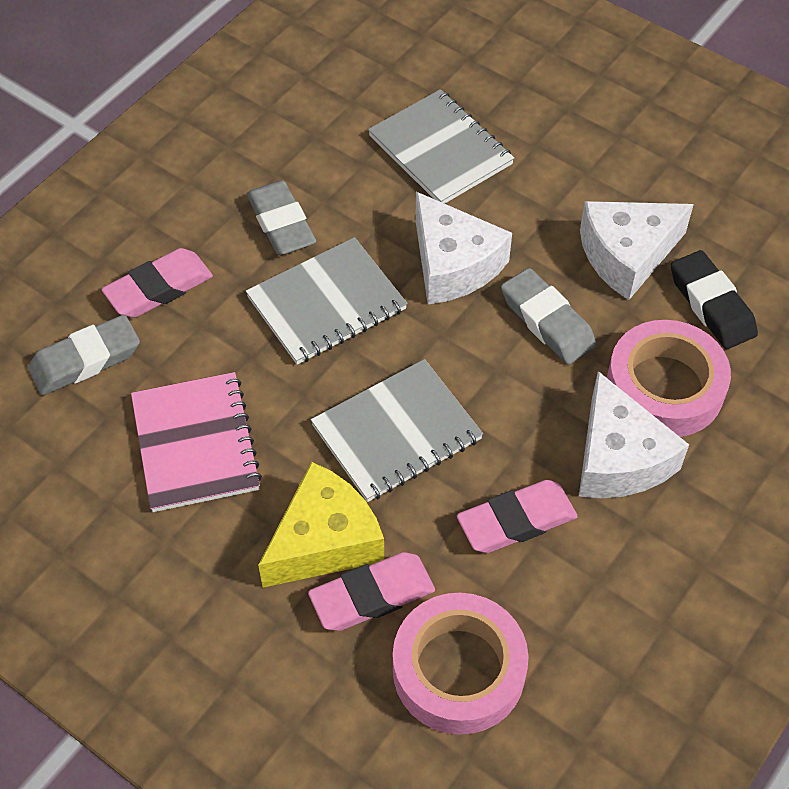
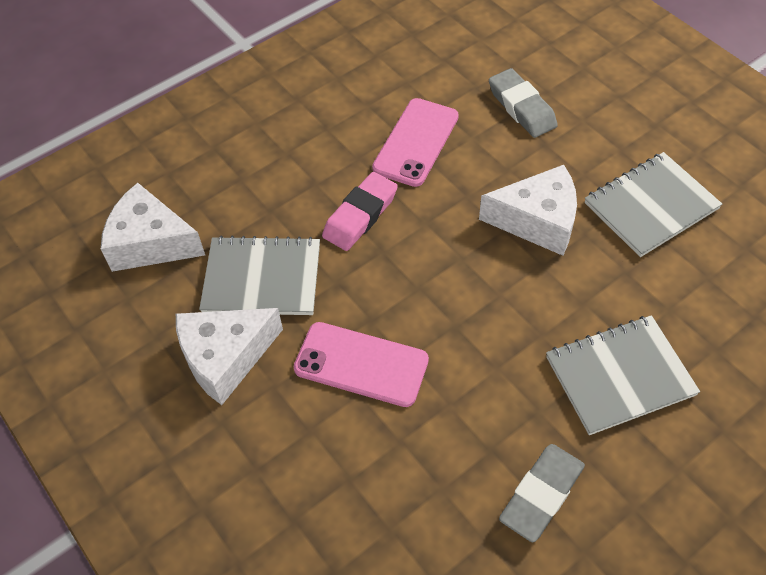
black eraser: [671,250,758,349] = 1 -> none = 0
grey eraser: [28,315,140,395] [247,180,316,255] [501,268,597,364] = 3 -> [489,68,558,138] [499,444,585,542] = 2
pink eraser: [101,248,213,318] [308,552,435,631] [457,480,578,553] = 3 -> [322,172,398,251] = 1
pink notebook: [131,372,262,512] = 1 -> none = 0
pink phone: none = 0 -> [294,322,429,407] [372,98,459,187] = 2
pink tape: [393,593,529,735] [607,320,731,437] = 2 -> none = 0
yellow cheese: [258,462,384,588] = 1 -> none = 0

